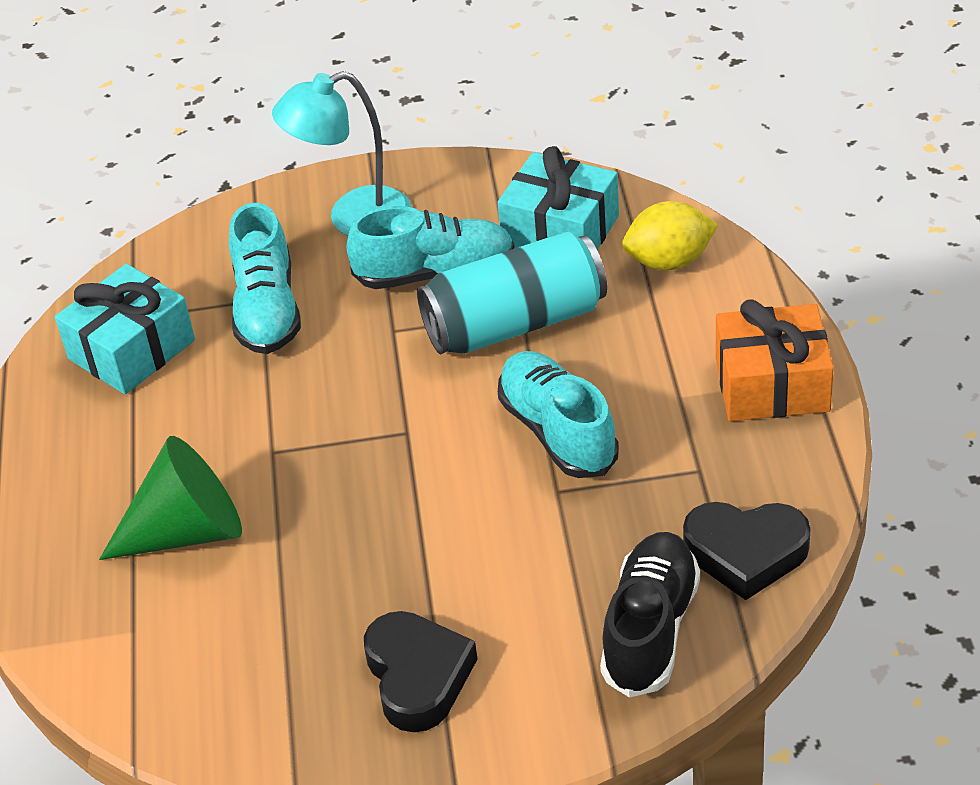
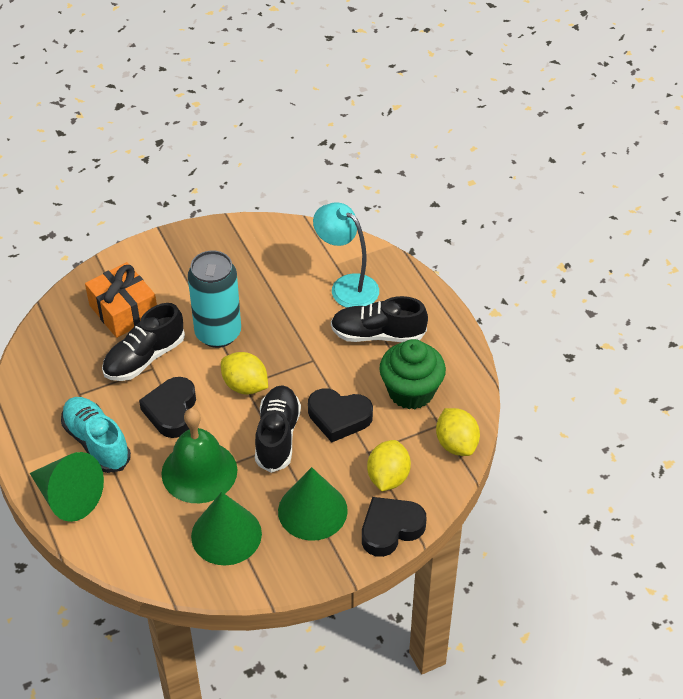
black heart: [364,611,477,732] [683,502,810,600] = 2 -> [139,377,196,438] [308,388,373,442] [362,497,426,557] = 3
black shoe: [600,532,700,698] = 1 -> [102,303,185,381] [255,385,301,473] [331,296,428,342] = 3
green bell: none = 0 -> [162,408,237,503] = 1
green cone: [99,436,242,560] = 1 -> [30,452,104,522] [191,492,262,565] [278,467,348,541] = 3
green cupcake: none = 0 -> [379,339,446,409] = 1
turquoise gift: [55,264,195,394] [498,146,619,249] = 2 -> none = 0
turquoise shoe: [229,203,301,354] [346,206,515,289] [498,351,619,478] = 3 -> [61,397,131,473] = 1
yellow lemon: [622,201,718,270] = 1 -> [221,352,268,395] [367,440,411,491] [436,408,480,456] = 3

